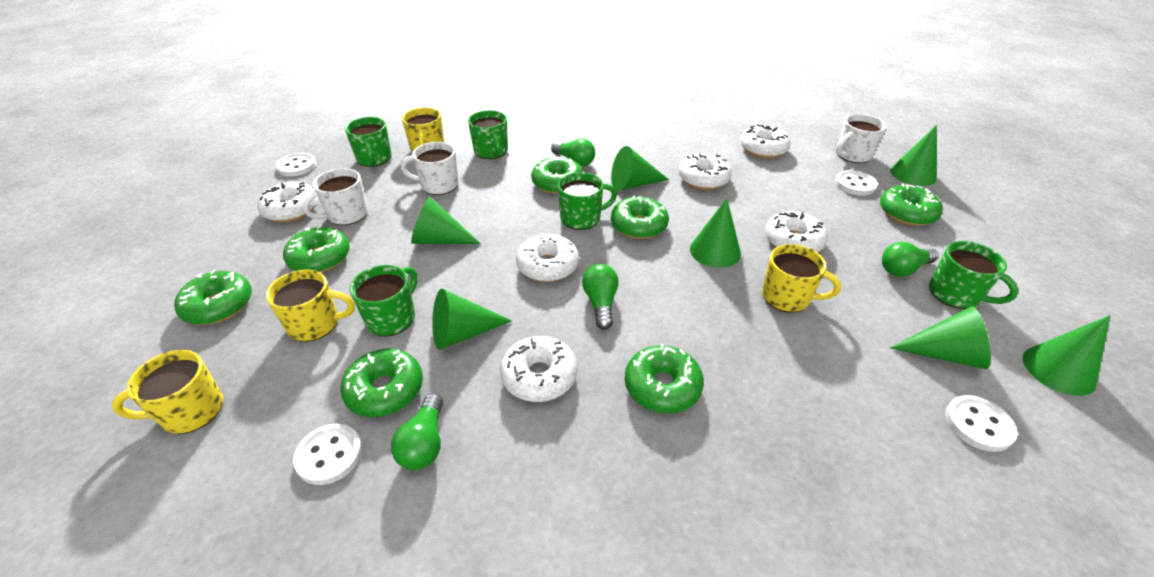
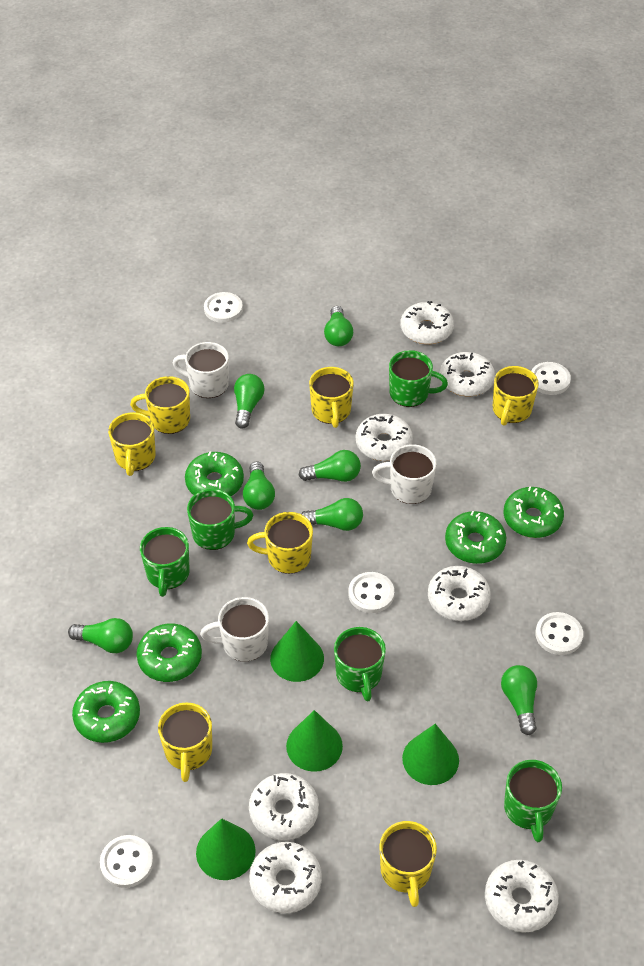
green cone: [411,197,481,244] [432,289,512,350] [611,146,669,191] [690,198,741,268] [890,125,937,186] [890,306,991,369] [1023,315,1110,396] = 7 -> [196,818,256,880] [270,621,324,682] [286,710,343,772] [402,724,459,785] = 4
green donut: [174,270,252,325] [283,225,350,273] [340,349,423,417] [531,156,583,194] [611,195,669,239] [625,344,704,413] [880,183,943,226] = 7 -> [72,681,140,743] [137,623,202,682] [185,451,244,496] [445,511,506,564] [503,486,564,538] = 5
green light bulb: [391,393,443,470] [551,138,595,167] [582,264,619,330] [882,242,938,277] = 4 -> [68,618,133,653] [234,374,265,429] [243,461,275,510] [299,450,361,482] [301,498,363,531] [324,306,353,346] [501,665,537,735] = 7
white button: [276,153,317,176] [293,424,362,485] [835,170,878,196] [945,395,1018,452] = 4 -> [100,835,154,888] [204,292,243,323] [348,572,394,613] [531,362,571,395] [535,612,583,655] = 5
white donut: [257,182,318,222] [500,336,577,402] [516,234,579,282] [679,153,732,190] [740,125,791,158] [765,211,828,252] = 6 -> [249,773,319,840] [249,842,322,913] [356,414,413,461] [401,301,454,344] [428,566,491,621] [440,352,495,396] [485,860,559,933] = 7
yellow mug: [112,350,223,434] [266,270,355,342] [402,108,444,152] [762,244,841,312] = 4 -> [108,412,156,476] [130,376,190,434] [158,703,212,782] [247,512,313,574] [309,367,354,428] [379,821,437,907] [493,366,539,426] = 7

